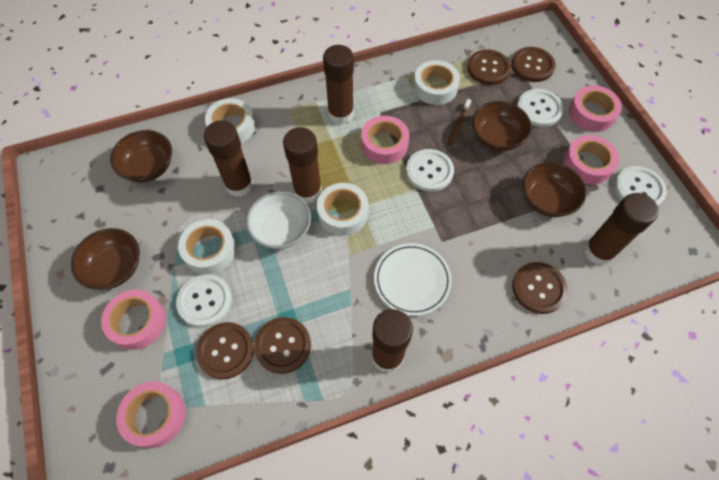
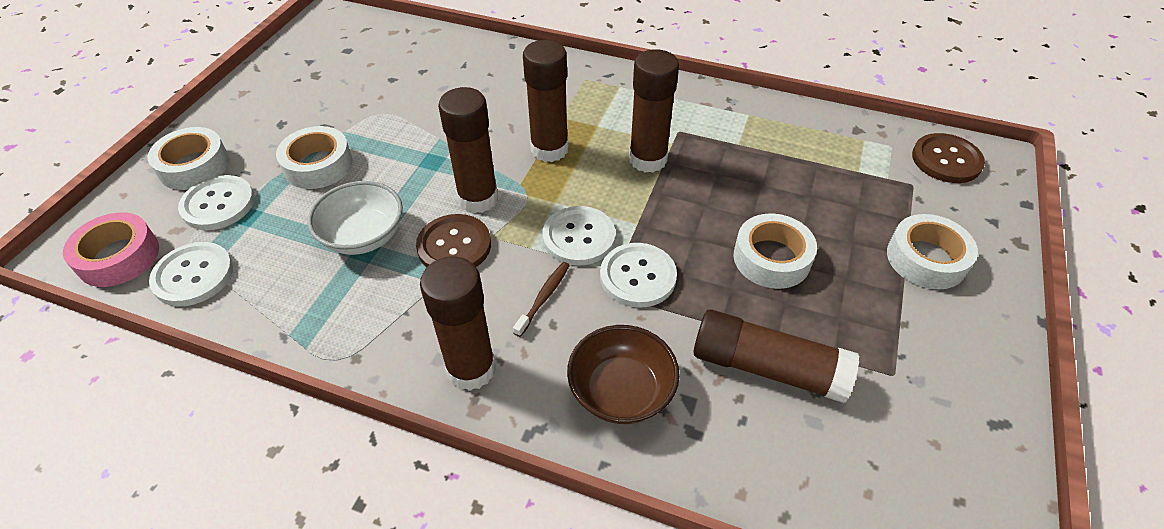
brown bowl: [71,228,140,290] [110,130,172,182] [472,101,532,151] [523,162,586,217] = 4 -> [567,325,680,424] = 1
brown button: [196,322,254,379] [254,317,311,374] [467,50,511,85] [511,47,555,82] [512,262,568,314] = 5 -> [416,214,491,267] [912,133,985,183] = 2
pink tape: [101,290,166,350] [116,382,186,448] [361,116,409,164] [563,135,619,185] [569,85,622,132] = 5 -> [63,212,159,287] = 1
white plate: [374,243,452,316] = 1 -> none = 0

